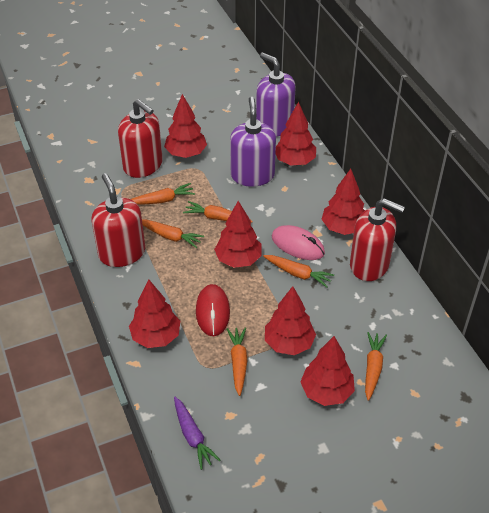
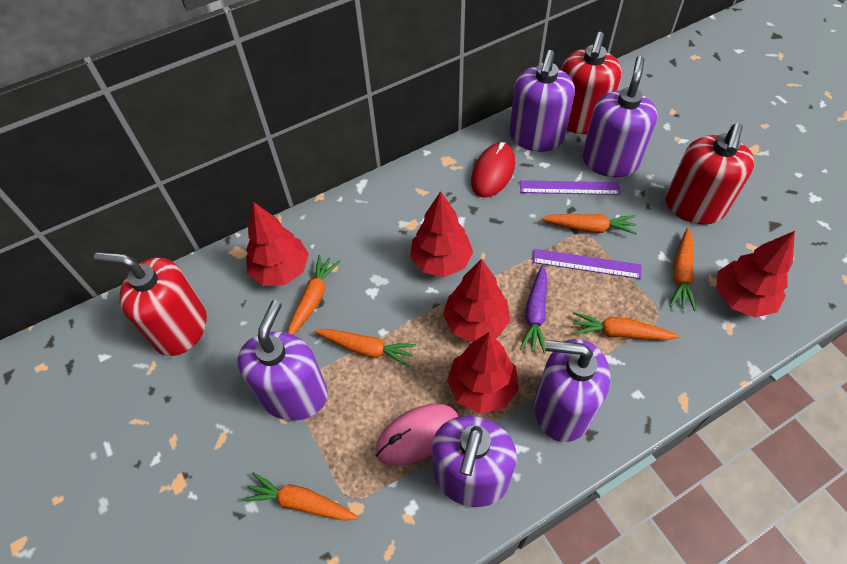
purple ruler: none = 0 -> [520,180,621,195] [532,249,642,279] = 2
purple soap dispenser: [230,97,276,187] [256,53,296,137] = 2 -> [237,300,328,421] [432,416,517,507] [509,50,575,152] [535,339,610,442] [582,56,657,177] = 5
red tree: [129,279,180,348] [164,94,207,158] [214,201,261,268] [265,286,316,355] [276,102,316,166] [301,336,355,406] [322,169,365,235] = 7 -> [246,203,309,286] [410,191,473,277] [443,259,510,343] [447,332,519,414] [716,231,795,318] = 5

